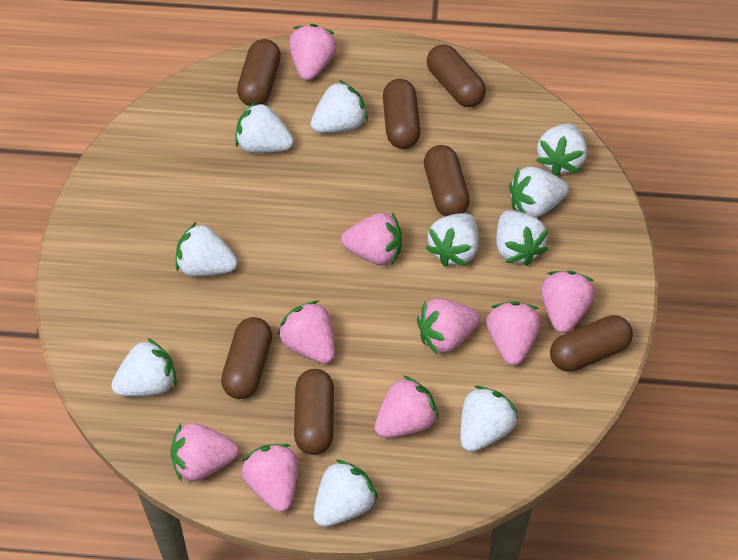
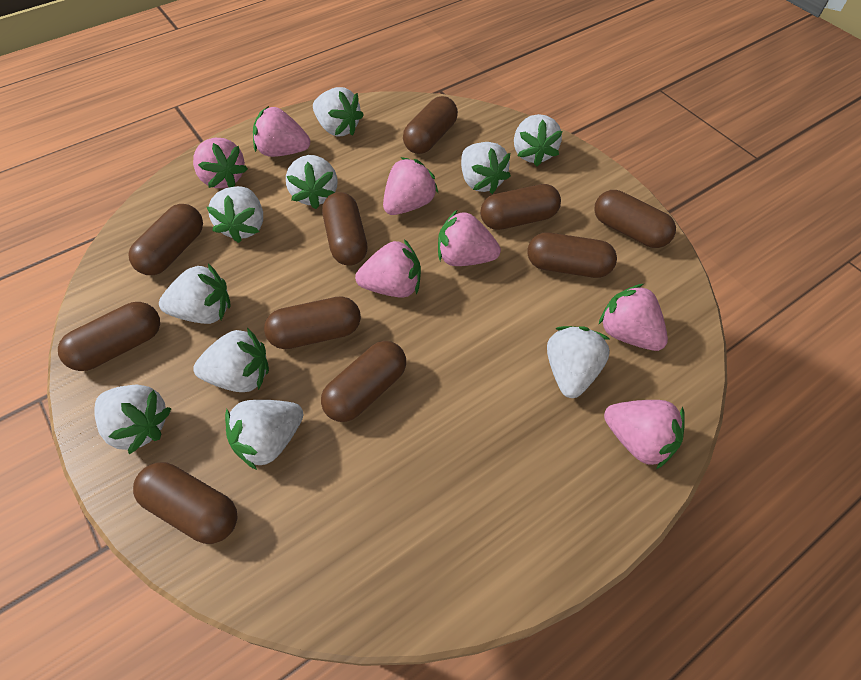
brown capsule: [221,317,272,399] [237,39,281,106] [294,369,334,455] [383,79,420,149] [424,145,470,217] [427,44,486,107] [550,315,633,372] = 7 -> [58,302,160,371] [129,204,203,275] [133,462,238,544] [264,296,361,349] [321,341,406,422] [322,192,367,266] [403,96,458,154] [480,184,561,230] [527,232,617,278] [594,190,676,248] = 10
pink strawberry: [170,423,238,481] [241,444,298,512] [277,301,335,364] [289,24,337,81] [341,212,402,265] [375,375,439,438] [417,298,480,354] [486,301,541,365] [541,271,595,333] = 9 -> [193,138,248,188] [253,106,310,157] [355,239,421,298] [383,157,438,215] [438,209,501,266] [599,284,668,351] [604,400,685,469] = 7

